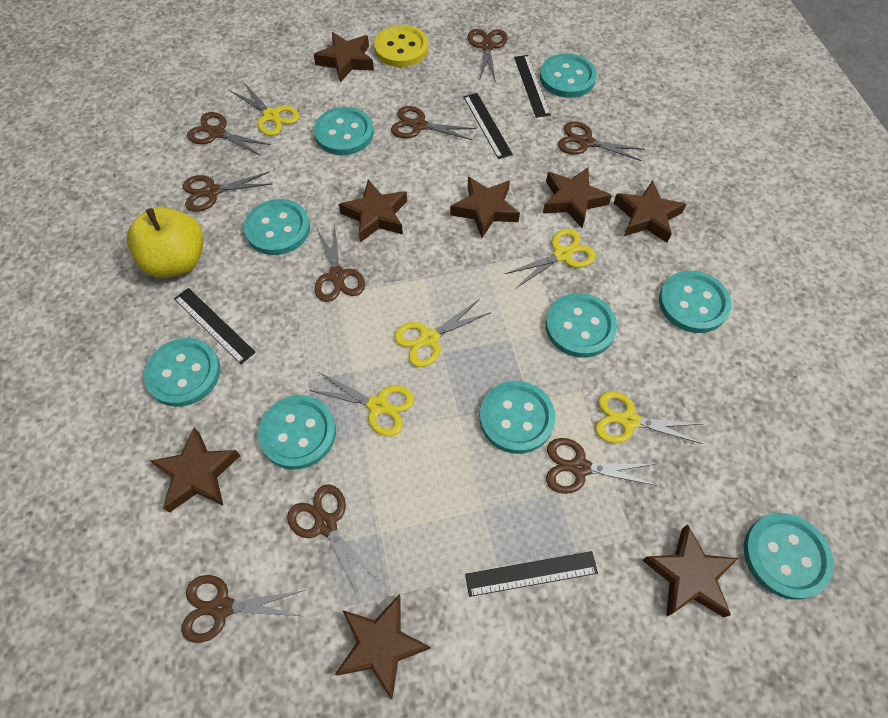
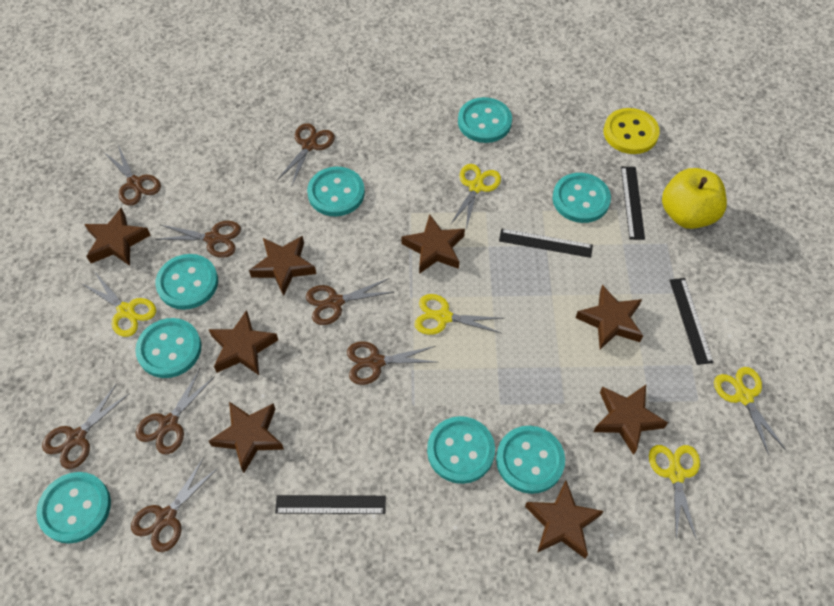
brown scissors: [181,575,305,643] [183,171,272,212] [187,112,270,156] [287,484,378,595] [315,223,365,302] [391,106,476,140] [468,29,508,82] [546,438,657,494] [558,121,645,161] = 9 -> [42,384,130,469] [105,145,161,206] [131,457,219,552] [136,369,215,454] [155,221,241,258] [277,123,335,185] [306,278,394,325] [347,341,436,385] = 8
turquoise button: [144,338,221,407] [244,199,310,255] [258,395,336,470] [314,107,374,155] [480,381,555,454] [540,53,597,98] [546,293,617,358] [659,271,731,333] [744,513,834,600] = 9 -> [36,472,111,544] [135,318,201,378] [155,254,218,310] [307,167,365,216] [427,416,495,484] [458,97,512,143] [496,426,565,494] [552,173,611,223] = 8

